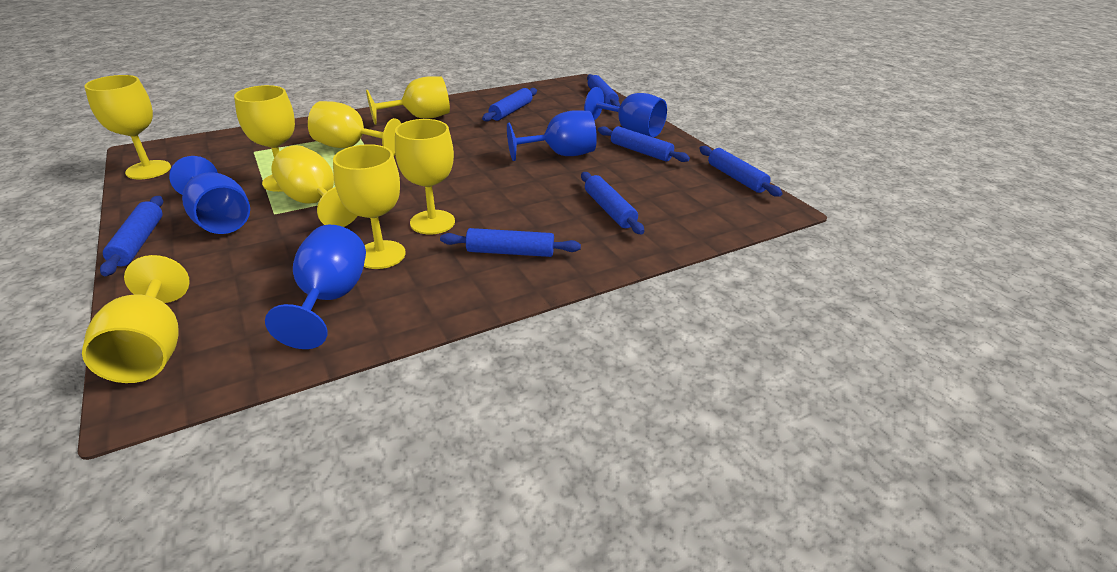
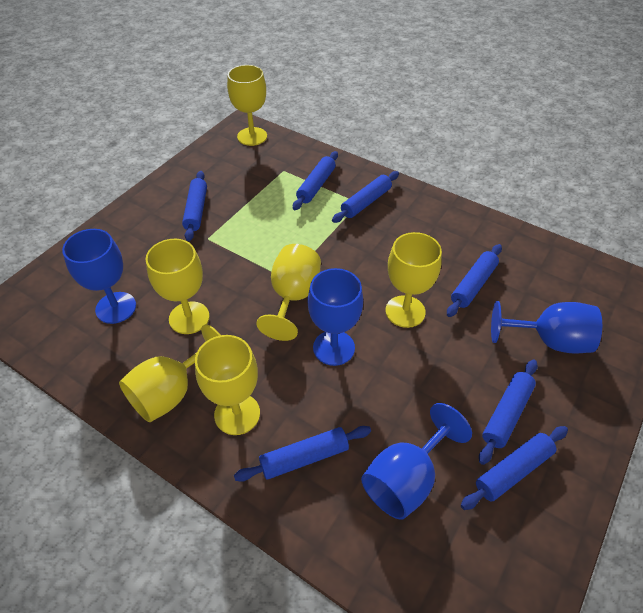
yellow goblet: [82,255,190,383] [84,75,171,179] [234,85,295,192] [272,145,357,227] [308,101,401,156] [333,144,406,269] [366,76,450,125] [395,119,455,235] = 8 -> [119,324,220,422] [146,239,210,334] [195,335,260,435] [227,65,267,146] [256,244,321,341] [386,232,442,328] = 6

